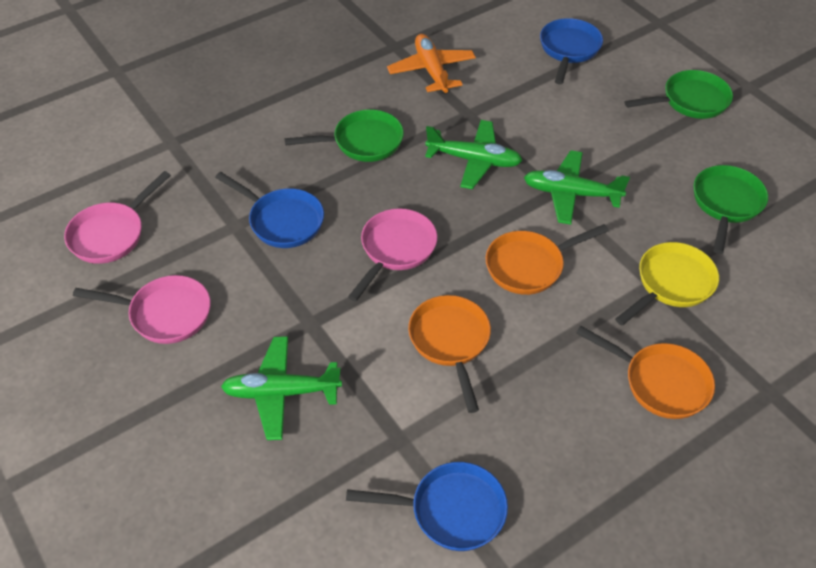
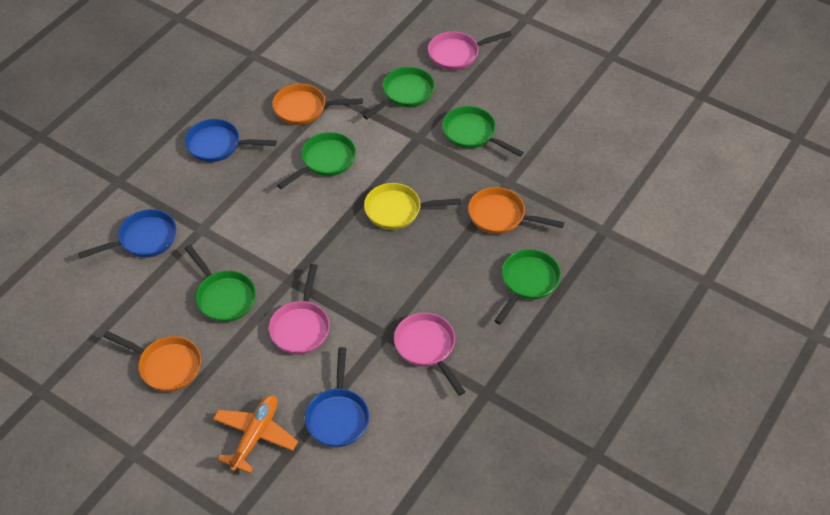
green pan: [285,109,404,162] [625,70,733,119] [693,165,768,254] = 3 -> [184,245,256,322] [277,132,356,189] [363,67,435,119] [442,106,524,157] [494,249,561,325] = 5
green plane: [221,336,342,440] [425,120,523,189] [524,150,630,225] = 3 -> none = 0

